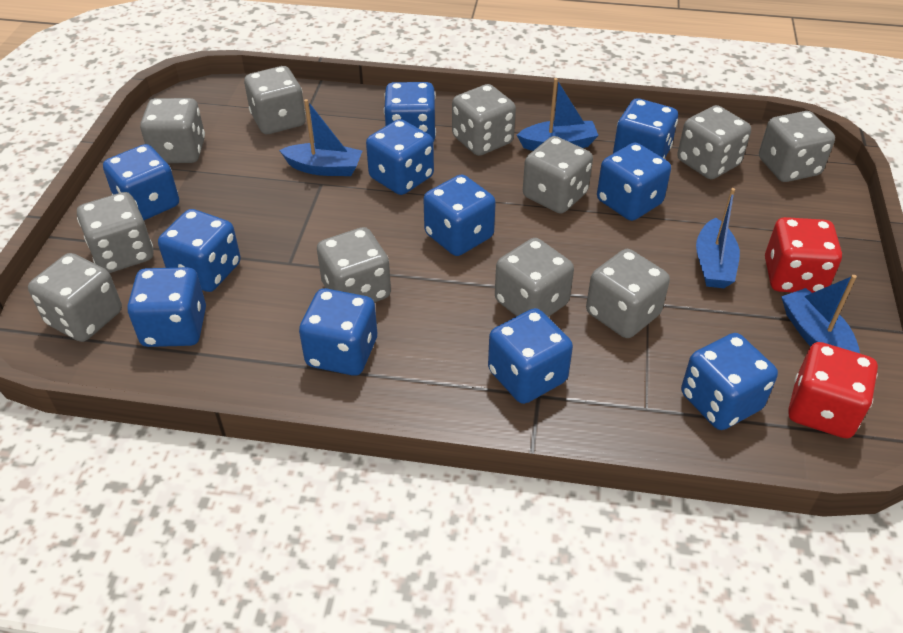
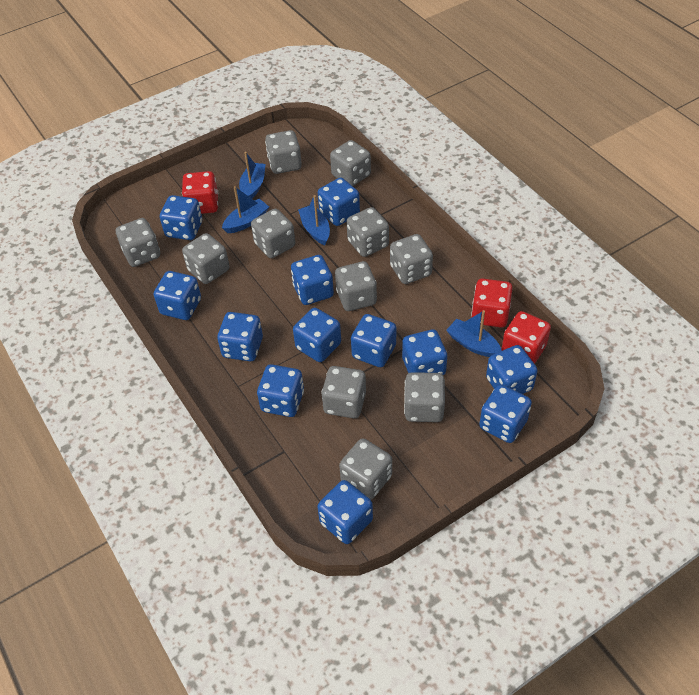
blue dice: [103,144,179,220] [127,267,206,347] [158,209,241,292] [299,288,377,376] [366,119,434,195] [384,82,436,142] [423,174,496,256] [488,308,573,404] [597,142,671,221] [613,98,678,159] [681,333,778,430] = 11 -> [154,271,201,320] [160,195,202,240] [217,312,263,361] [257,364,304,417] [291,255,334,305] [293,308,341,362] [317,480,373,544] [318,178,360,226] [351,314,396,367] [402,329,447,375] [479,384,532,443] [486,345,538,394] = 12
red dice: [765,217,842,293] [788,342,878,438] = 2 -> [182,171,218,214] [471,279,513,328] [502,311,551,364] = 3

